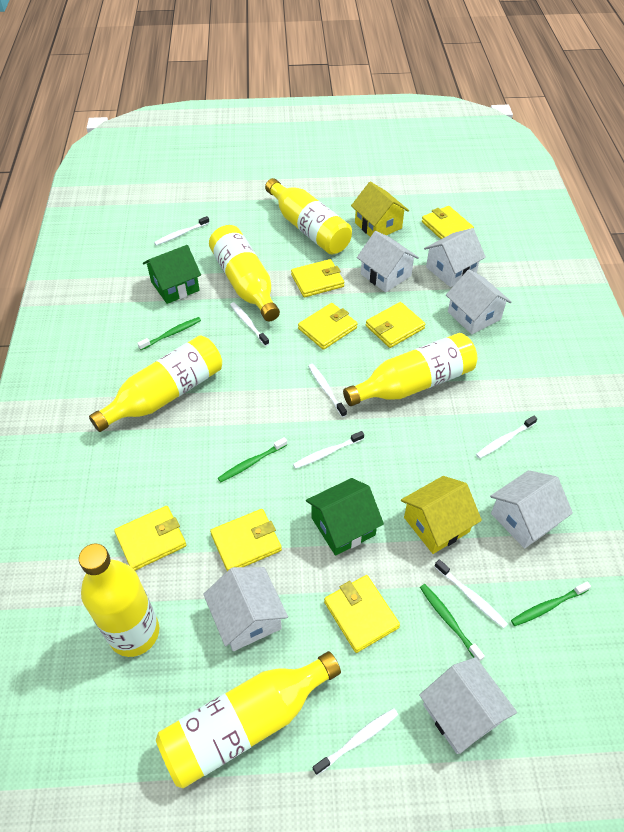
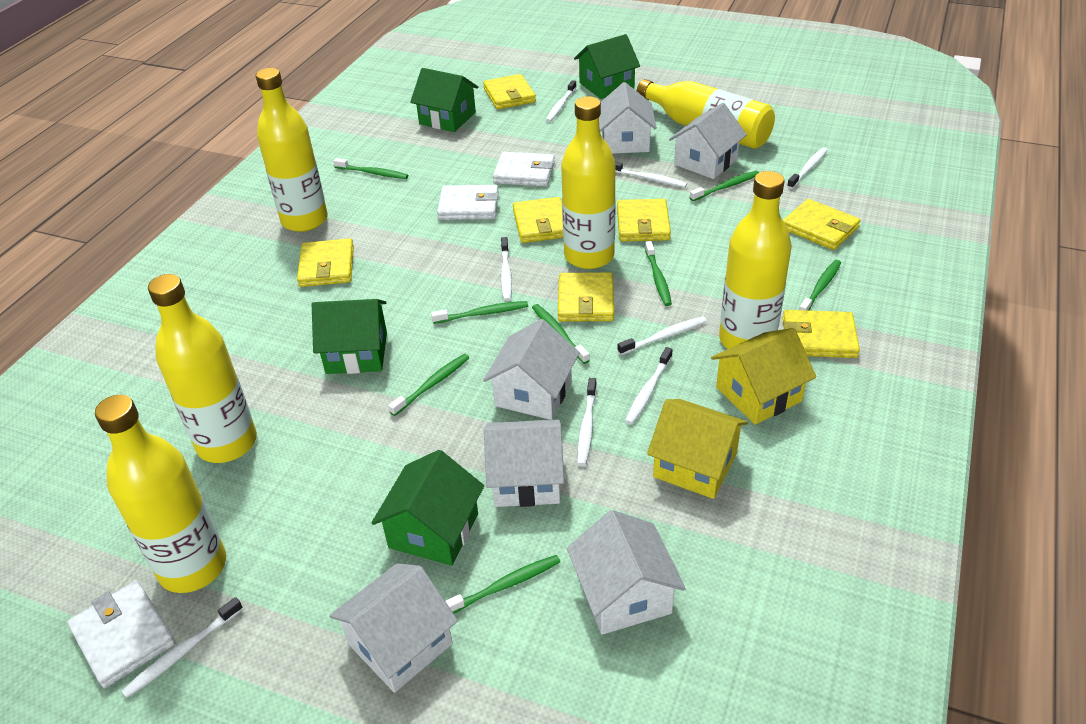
green house: [143,245,201,304] [306,478,384,556] = 2 -> [312,299,387,374] [372,450,484,566] [410,68,479,132] [574,34,640,99] = 4
green toothbrush: [137,317,201,350] [218,437,287,482] [420,584,485,662] [511,582,591,626] = 4 -> [334,158,408,179] [388,354,469,416] [431,301,528,324] [445,555,560,614] [532,304,590,364] [645,241,672,306] [690,171,759,201] [799,260,841,311] = 8
white toothbrush: [154,216,209,246] [230,302,269,346] [293,431,364,469] [308,364,347,417] [313,708,398,775] [434,559,508,629] [476,415,537,459] = 7 -> [122,597,243,698] [501,237,512,301] [546,80,576,122] [577,378,597,466] [615,162,687,187] [617,316,707,355] [625,347,673,424] [787,147,828,189] = 8
white wallet: none = 0 -> [67,581,175,688] [437,185,499,220] [493,152,555,187] = 3

